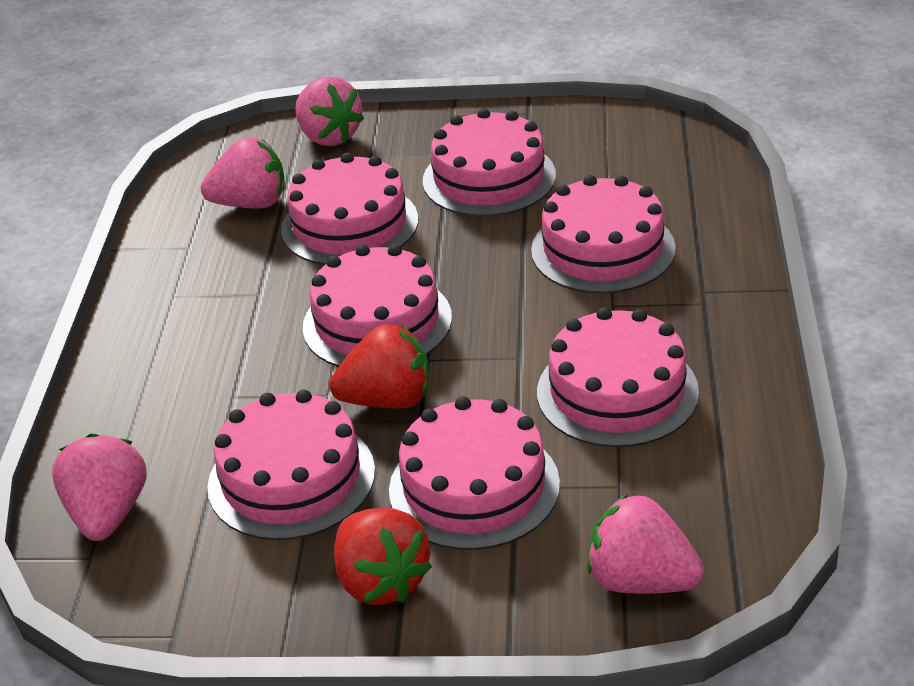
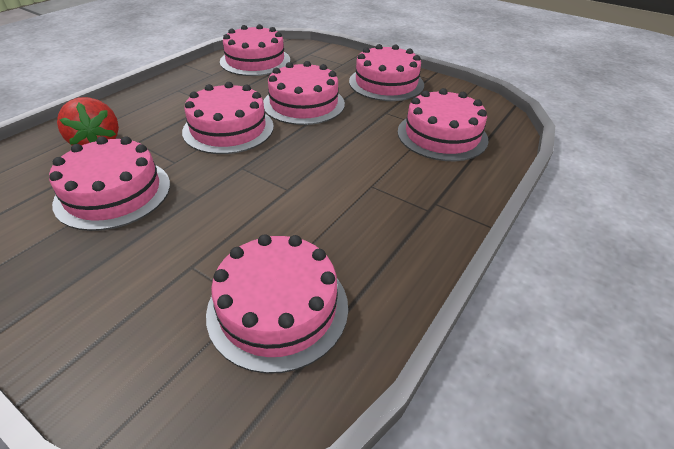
pink strawberry: [52,433,147,541] [201,137,285,208] [295,77,364,146] [587,493,704,594] = 4 -> none = 0
red strawberry: [330,324,429,409] [334,508,432,605] = 2 -> [57,97,119,146] = 1

